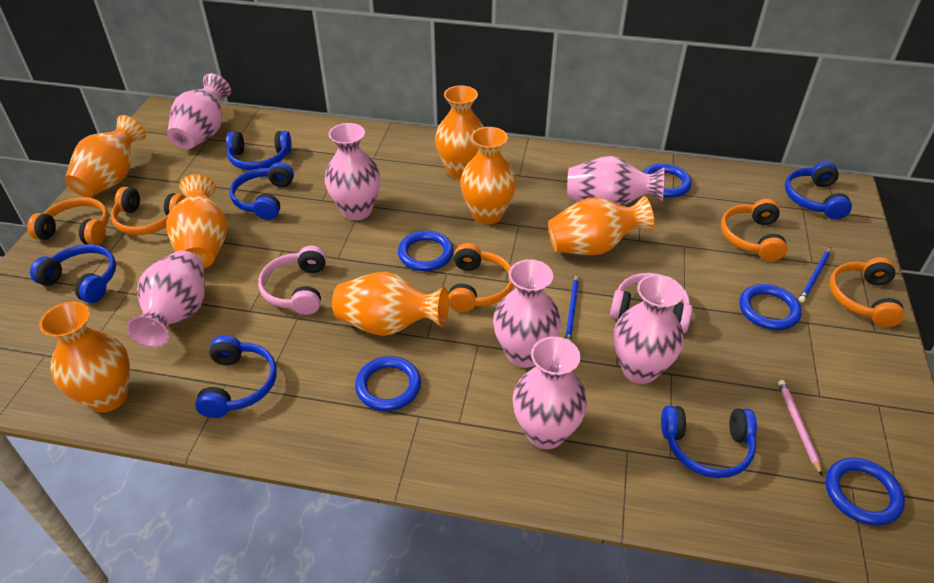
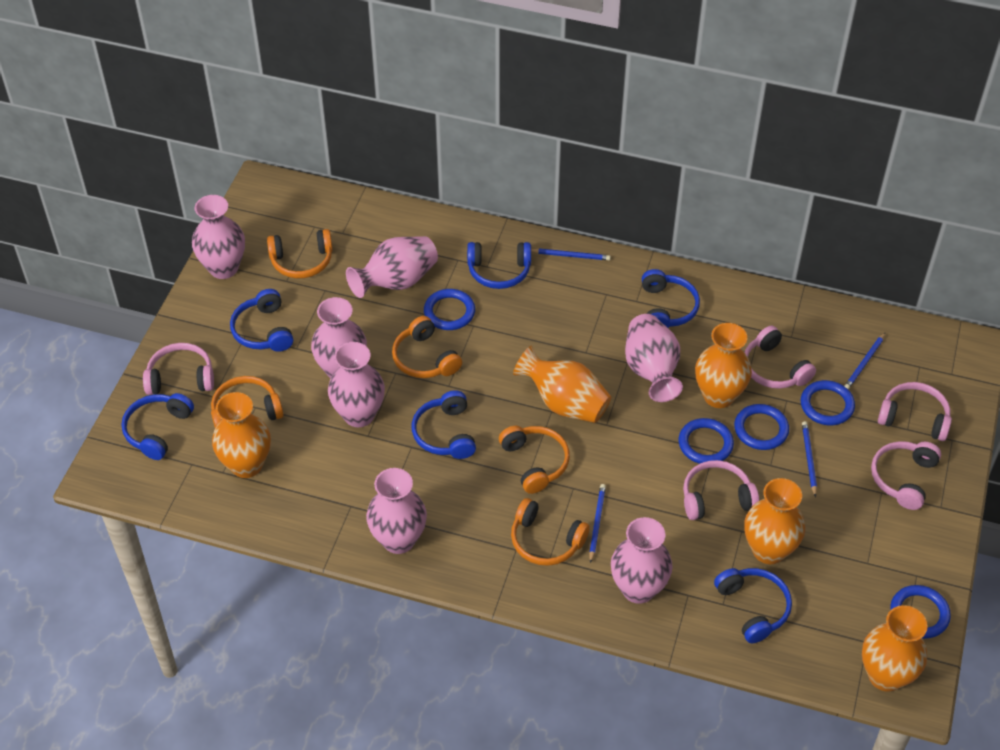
blue pencil: [565,274,579,341] [799,247,831,303] = 2 -> [531,248,611,260] [589,484,606,563] [802,421,817,497] [844,333,885,389] = 4
orange vase: [39,302,130,413] [65,115,146,197] [166,174,228,268] [332,272,449,336] [435,85,484,179] [460,127,516,225] [548,196,654,255] = 7 -> [212,392,271,478] [513,346,611,423] [695,323,752,408] [744,478,805,564] [862,605,928,692] = 5
pink headphones: [258,246,326,315] [610,273,692,333] = 2 -> [143,343,214,395] [683,460,759,520] [744,326,816,389] [871,441,941,510] [878,382,952,441] = 5
pink pencil: [778,380,822,476] = 1 -> none = 0

